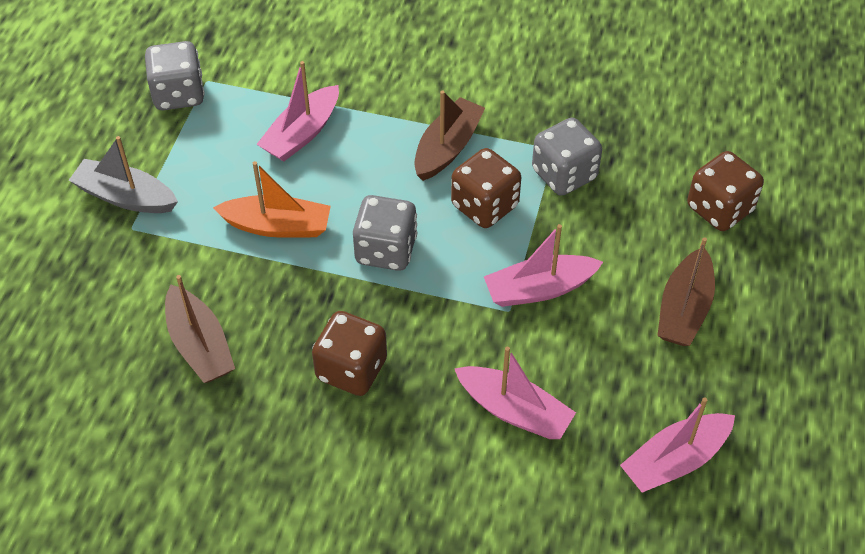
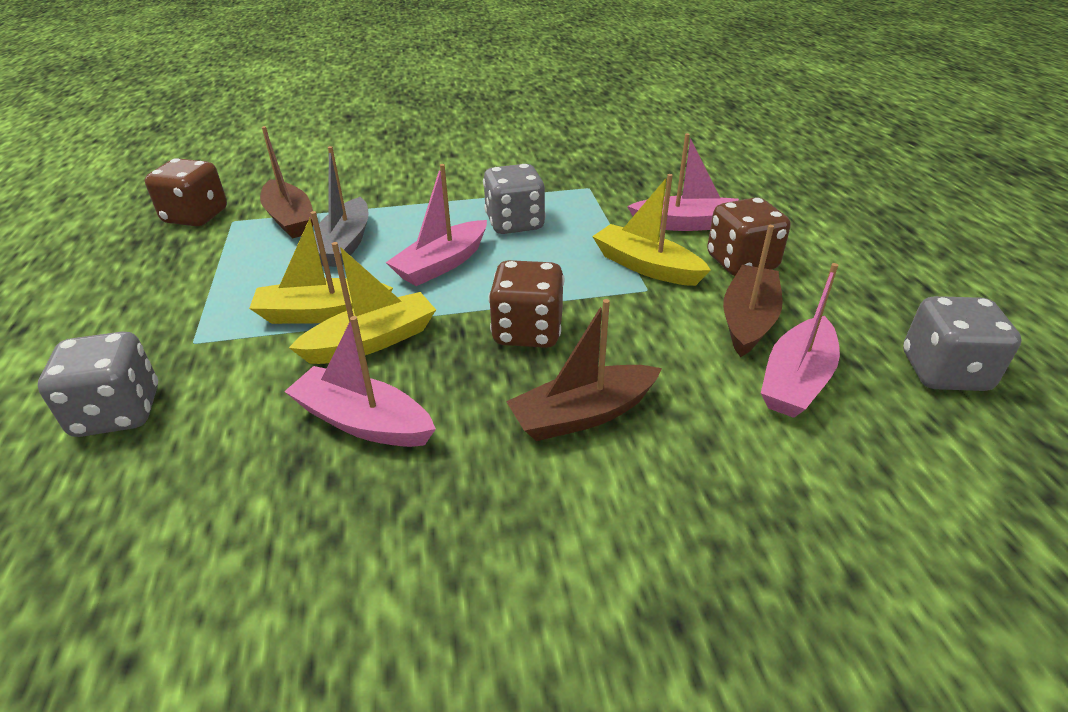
orange boat: [213,161,331,238] = 1 -> none = 0
yellow boat: none = 0 -> [249,211,393,324] [289,242,436,364] [592,174,711,286] = 3

